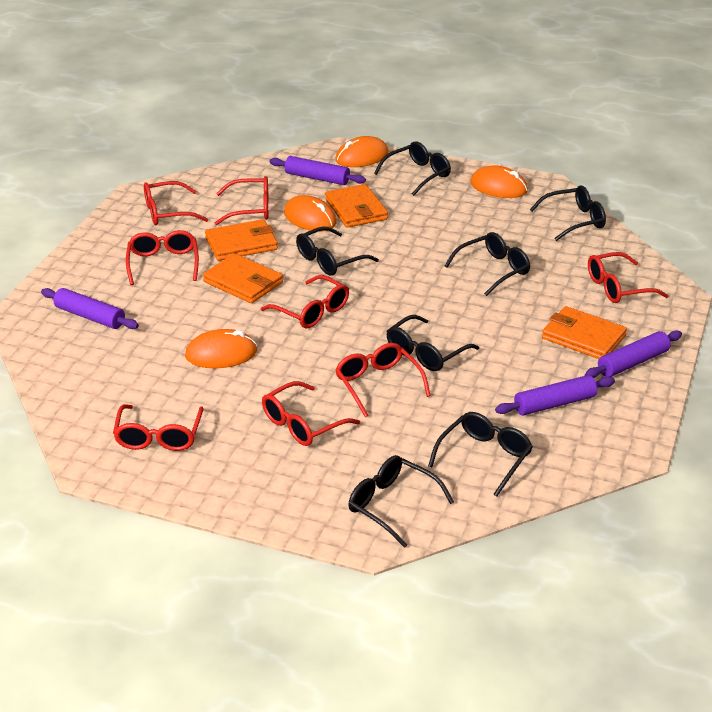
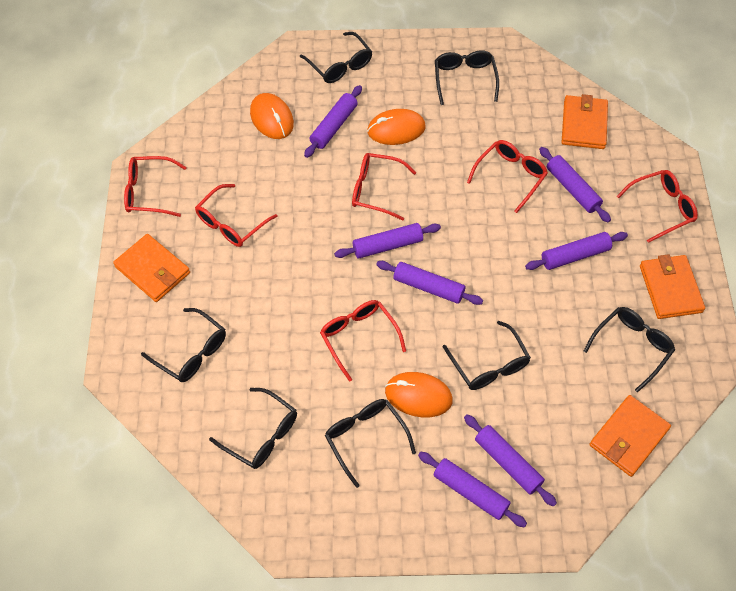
orange mouse: [185,329,257,368] [284,195,337,232] [335,136,389,167] [470,166,528,198] = 4 -> [250,93,294,139] [367,109,425,145] [385,372,453,418] = 3
purple rolling pin: [41,288,139,329] [270,156,366,185] [495,375,615,415] [585,331,682,378] = 4 -> [304,85,362,158] [334,223,441,258] [376,261,483,305] [418,452,527,527] [464,414,557,507] [525,232,628,270] [539,147,611,223] = 7
red glasses: [113,404,204,451] [126,230,199,285] [144,181,208,225] [214,176,269,225] [261,275,349,328] [262,381,360,446] [335,343,431,417] [588,252,669,303] = 8 -> [124,156,187,217] [195,184,278,247] [320,300,406,382] [352,153,417,221] [467,140,548,213] [617,170,698,243] = 6

